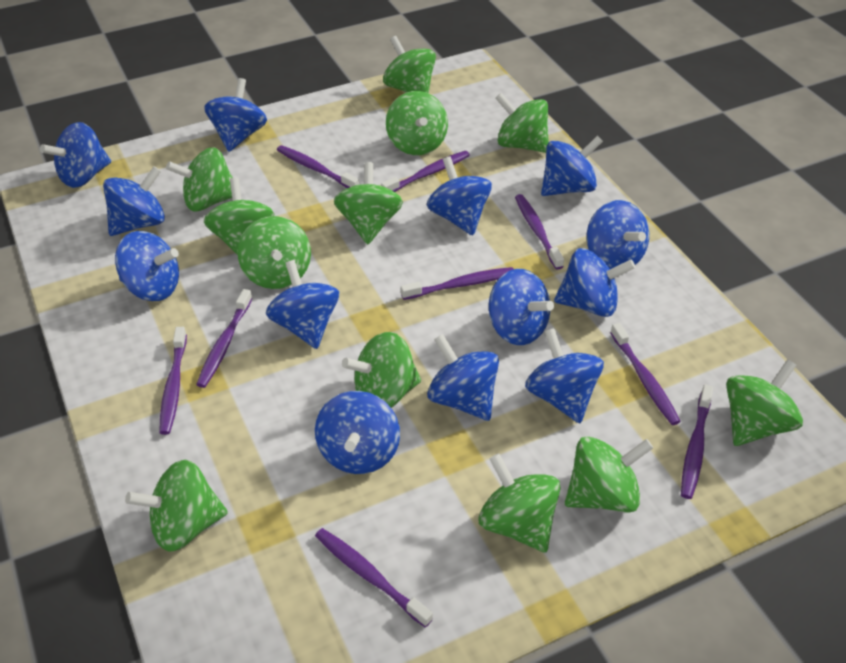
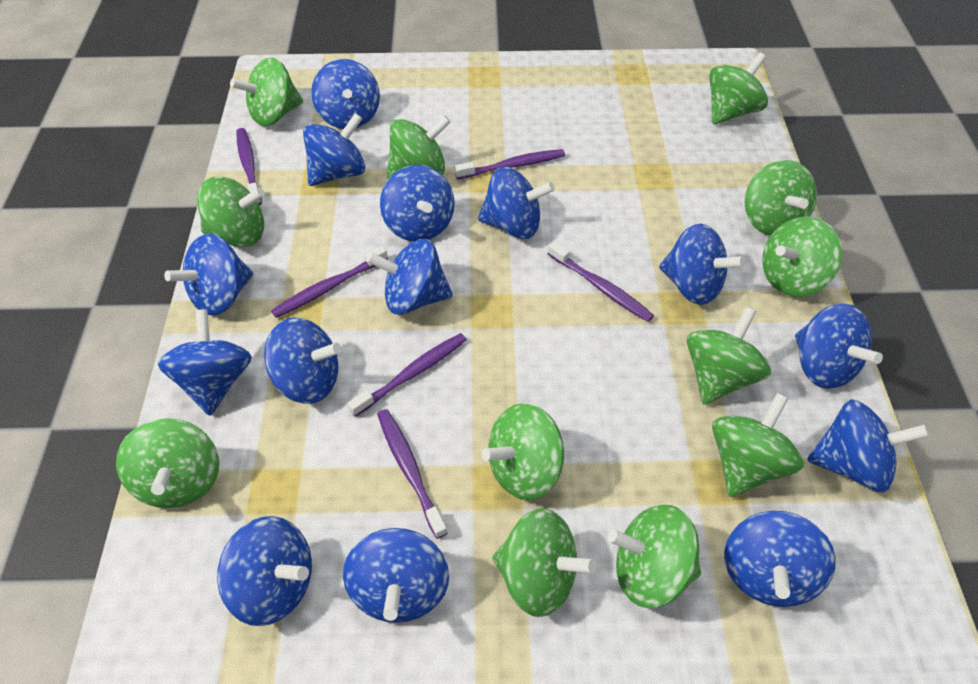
blue spinning top: [40,122,111,188] [103,166,165,236] [115,231,179,301] [204,78,267,152] [266,260,339,349] [315,391,400,474] [427,156,492,235] [427,334,499,421] [489,269,554,345] [525,328,604,423] [541,136,603,196] [554,248,635,317] [587,200,649,269] = 13 -> [158,309,252,416] [164,234,253,316] [217,516,312,626] [264,317,342,404] [303,113,365,186] [311,59,380,129] [343,528,449,623] [367,239,453,315] [380,165,455,242] [478,167,555,239] [659,223,746,305] [724,511,836,607] [795,303,883,389] [807,399,929,493] = 14
purple toothbrush: [159,327,187,435] [196,289,253,388] [277,145,359,188] [315,528,433,628] [381,151,470,192] [401,267,514,300] [515,194,564,270] [610,323,681,425] [681,385,713,499] = 9 -> [236,128,262,205] [271,246,388,318] [348,333,467,417] [377,409,447,539] [455,149,565,179] [548,241,654,322] = 6

